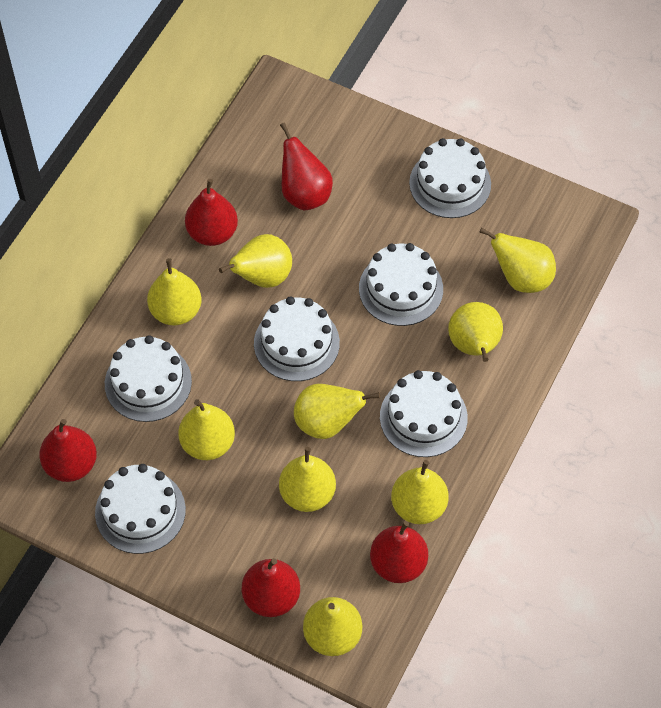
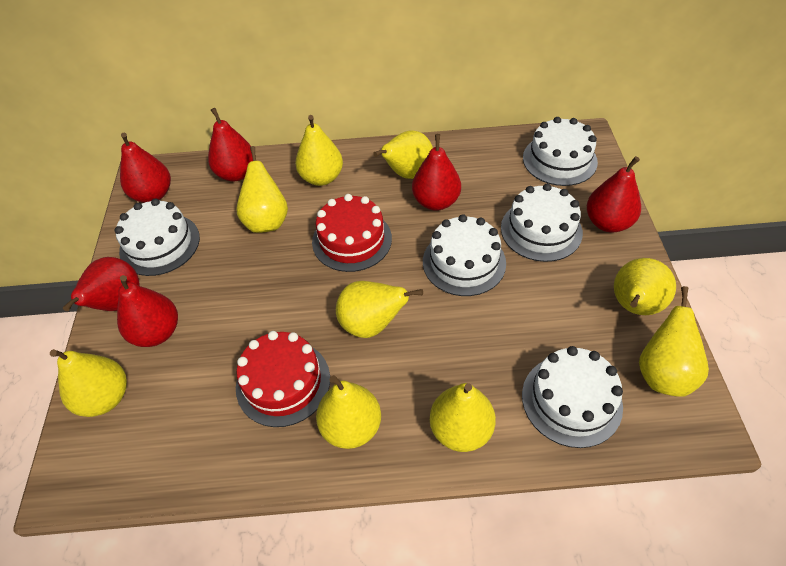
red cake: none = 0 -> [236,331,330,427] [312,194,392,272] = 2
red pear: [39,419,97,482] [185,179,238,246] [242,558,300,617] [280,122,333,210] [370,521,428,583] = 5 -> [63,257,139,311] [117,275,178,347] [120,133,171,203] [208,108,256,182] [412,134,461,211] [587,156,641,232] = 6
white cake: [95,464,186,554] [105,335,192,422] [254,296,340,381] [359,243,443,326] [380,370,468,457] [409,138,491,218] = 6 -> [115,199,200,276] [423,214,506,296] [501,184,583,262] [522,346,623,448] [523,117,598,186] = 5

